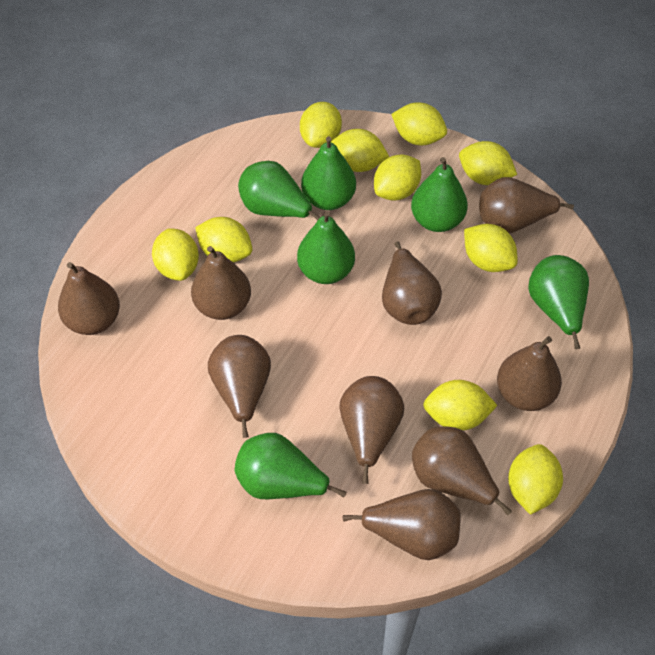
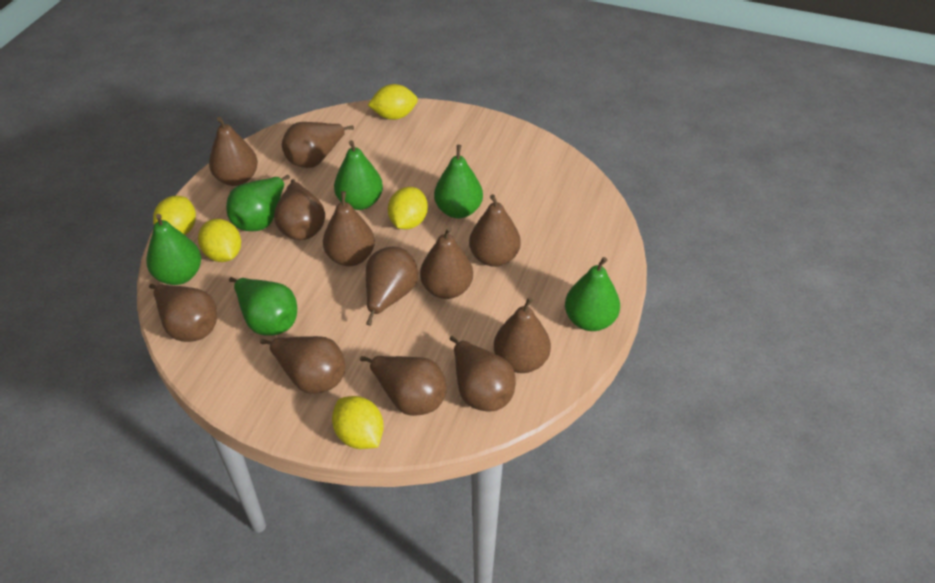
brown pear: [58,262,120,335] [191,246,251,320] [208,335,271,438] [339,376,404,484] [342,489,461,560] [382,241,442,325] [412,426,512,515] [479,177,574,234] [497,336,562,411] = 9 -> [149,284,217,342] [209,117,258,186] [260,336,346,394] [274,179,325,240] [282,122,354,168] [323,191,375,266] [360,356,447,416] [366,247,418,326] [420,227,473,299] [450,336,516,411] [469,194,521,267] [494,297,551,373] = 12
yellow lemon: [152,228,199,281] [195,217,253,263] [300,102,342,148] [331,129,389,172] [374,154,421,200] [391,102,447,145] [423,380,498,431] [459,141,517,185] [464,224,518,272] [508,444,563,515] = 10 -> [153,196,196,235] [198,219,241,262] [332,396,384,449] [368,84,418,120] [388,187,428,229] = 5

